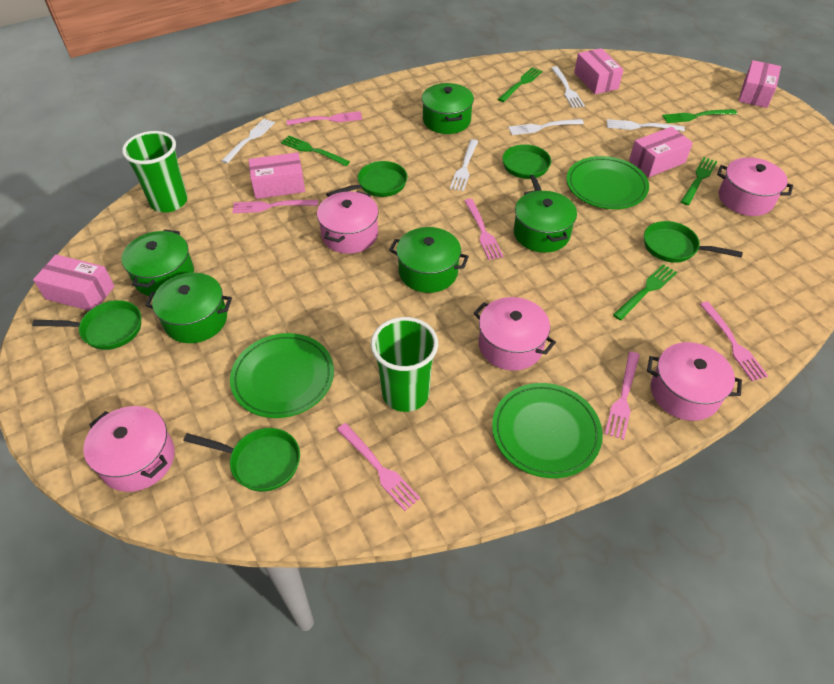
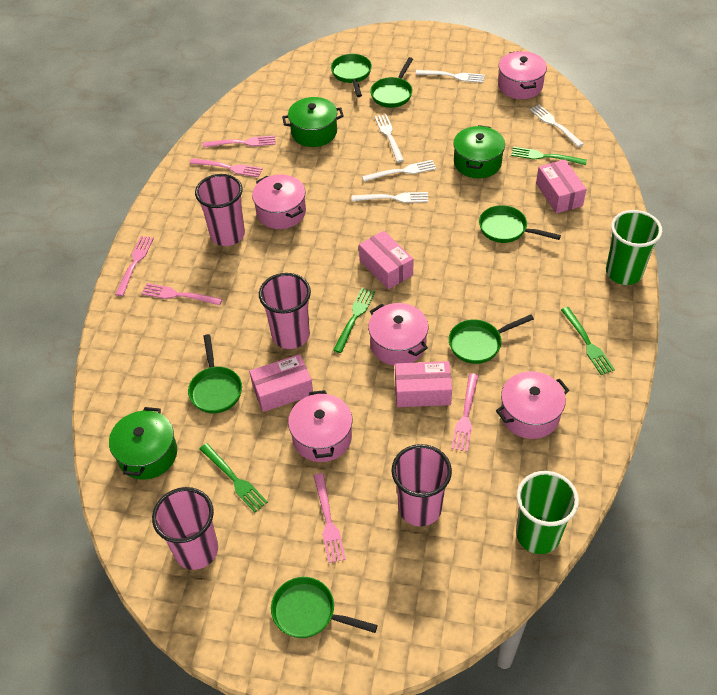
green fork: [281,135,350,166] [498,67,543,102] [613,264,677,320] [662,109,737,123] [681,157,717,205] = 5 -> [200,443,268,512] [333,288,375,353] [511,146,587,165] [561,307,615,375] = 4
green pan: [32,300,141,350] [184,428,300,492] [326,161,407,197] [502,144,551,191] [644,221,743,263] = 5 -> [188,334,242,413] [271,577,378,638] [331,54,372,97] [370,57,413,108] [449,314,534,364] [479,205,561,243] = 6
green plate: [230,333,334,418] [492,383,603,478] [567,156,649,209] = 3 -> none = 0
green pot: [122,229,194,296] [145,273,232,343] [389,227,469,293] [422,83,474,134] [514,190,577,253] = 5 -> [109,407,177,480] [282,97,344,147] [453,125,505,178] = 3
pink box: [33,255,115,311] [249,152,305,199] [574,48,624,94] [629,127,693,177] [739,60,781,108] = 5 -> [249,354,313,412] [359,231,414,290] [395,361,452,407] [536,159,587,214] = 4
pink cup: none = 0 -> [152,487,218,570] [195,174,245,246] [259,273,311,349] [392,444,452,526] = 4

